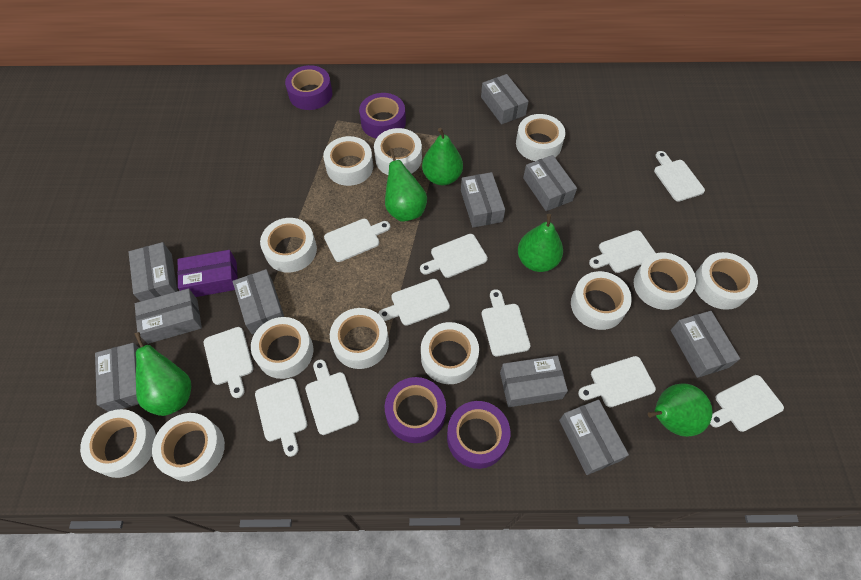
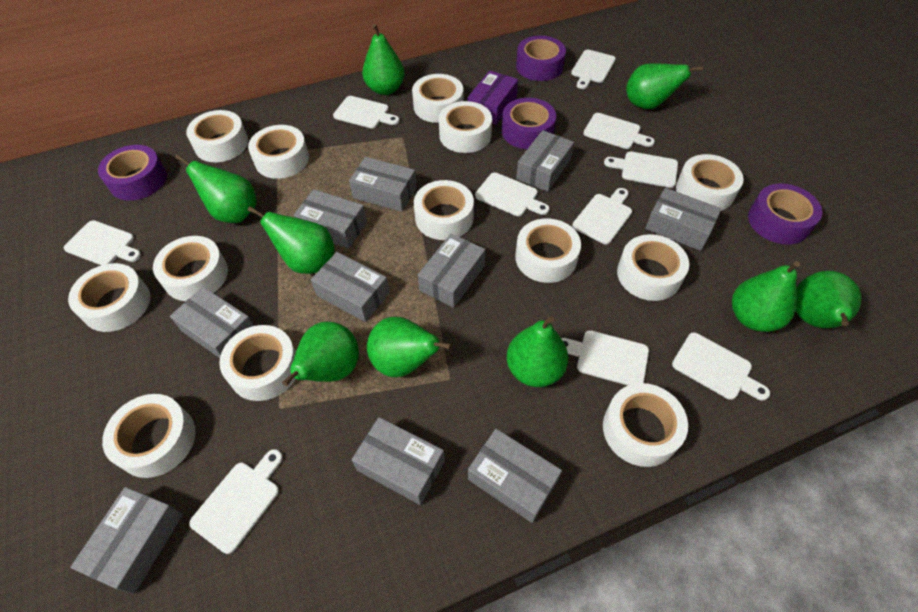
green pear: [135,332,191,416] [385,148,427,222] [422,128,463,185] [518,214,563,272] [648,383,713,437] = 5 -> [175,154,257,223] [248,206,335,274] [282,322,359,386] [362,24,405,95] [367,317,452,377] [506,316,568,387] [626,64,704,109] [732,261,800,332] [796,271,861,328] = 9
white cutting board: [204,327,254,398] [255,378,307,457] [305,359,359,435] [324,219,390,262] [378,279,450,326] [420,234,488,278] [482,289,531,356] [578,356,656,407] [589,230,655,273] [654,151,705,202] [710,375,784,432] = 11 -> [64,220,141,265] [189,449,283,554] [333,96,400,128] [475,173,550,216] [561,330,649,385] [571,50,616,89] [572,188,632,244] [583,113,655,149] [604,151,678,188] [672,333,770,401] = 10
white tape: [80,409,156,478] [152,413,225,482] [251,317,313,379] [260,218,317,273] [323,136,373,186] [330,308,389,369] [374,128,422,175] [421,322,479,384] [516,114,565,161] [571,271,632,330] [634,253,696,310] [695,252,758,310] = 12 -> [68,263,150,332] [102,394,196,478] [153,236,228,301] [186,110,248,162] [219,325,296,401] [248,125,309,179] [412,74,463,123] [414,180,474,240] [439,101,492,153] [515,218,581,283] [603,383,688,467] [617,234,689,301] [676,154,744,211] = 13

